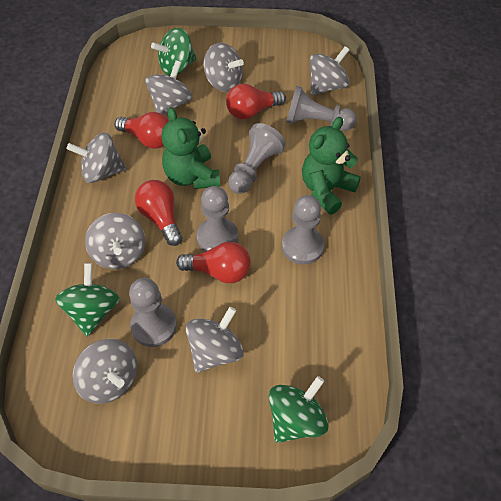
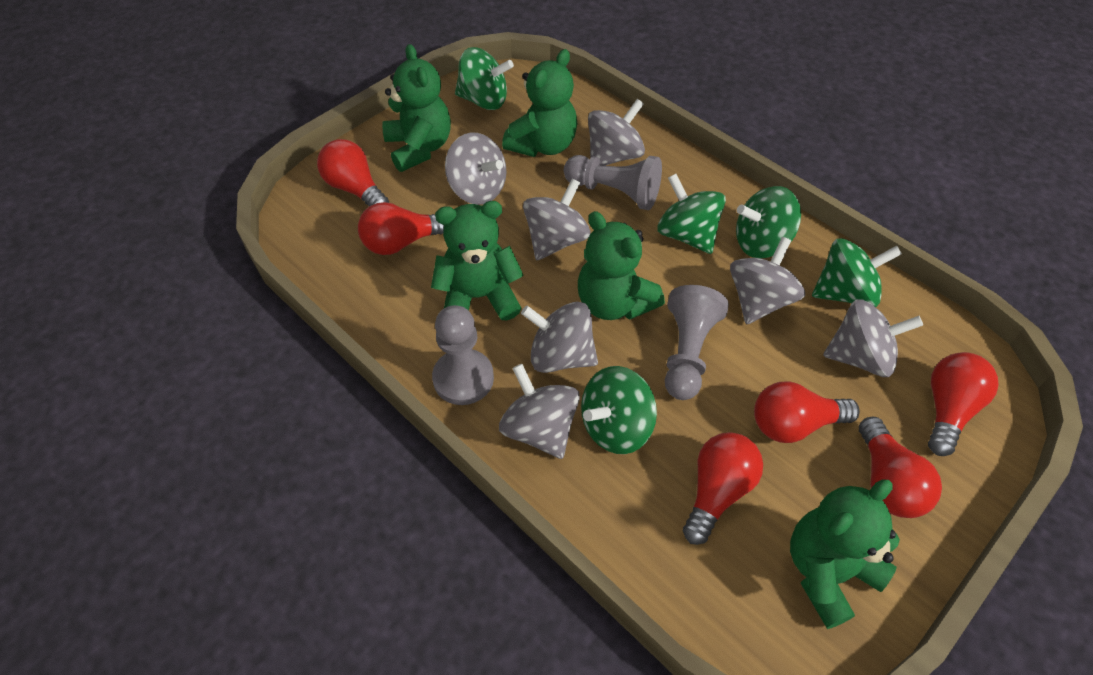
green spinning top: [55,263,120,337] [151,28,197,76] [269,376,329,443] = 3 -> [455,47,514,110] [581,366,657,454] [657,174,726,254] [736,186,801,258] [812,238,902,307] = 5
green teddy bear: [161,107,220,189] [302,117,361,215] = 2 -> [382,44,451,172] [431,201,524,320] [502,49,578,157] [578,211,665,320] [790,480,900,629] = 5
grey pawn: [129,278,177,347] [197,186,238,252] [228,123,286,194] [282,195,324,265] [286,86,357,130] = 5 -> [432,305,494,405] [564,155,662,210] [665,285,729,400] = 3
red light bulb: [115,112,169,149] [135,180,182,246] [176,242,251,283] [226,84,286,119] = 4 -> [317,139,389,206] [358,202,444,255] [683,432,763,545] [754,381,860,443] [859,417,942,518] [928,352,998,456] = 6

